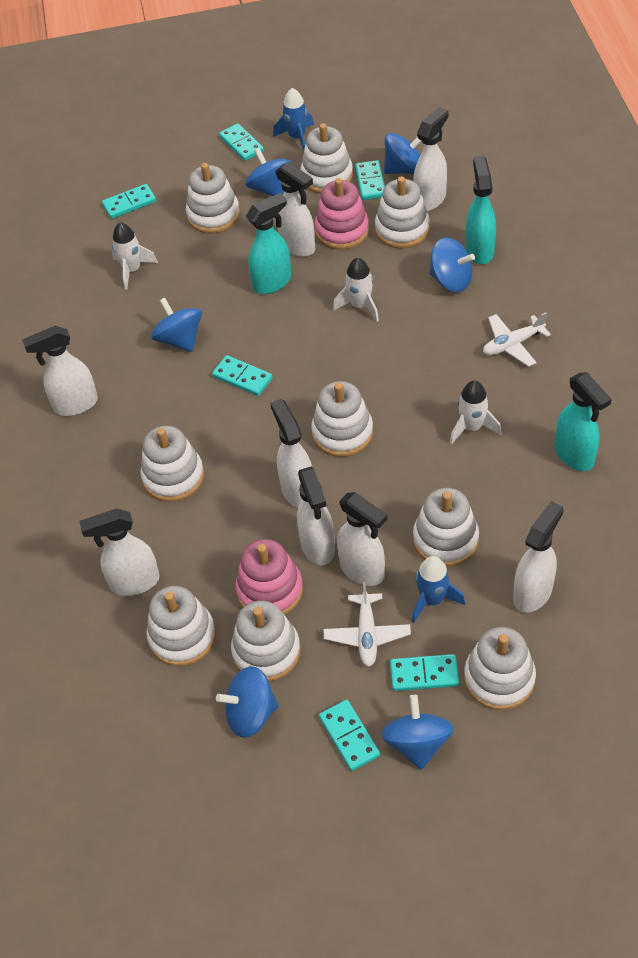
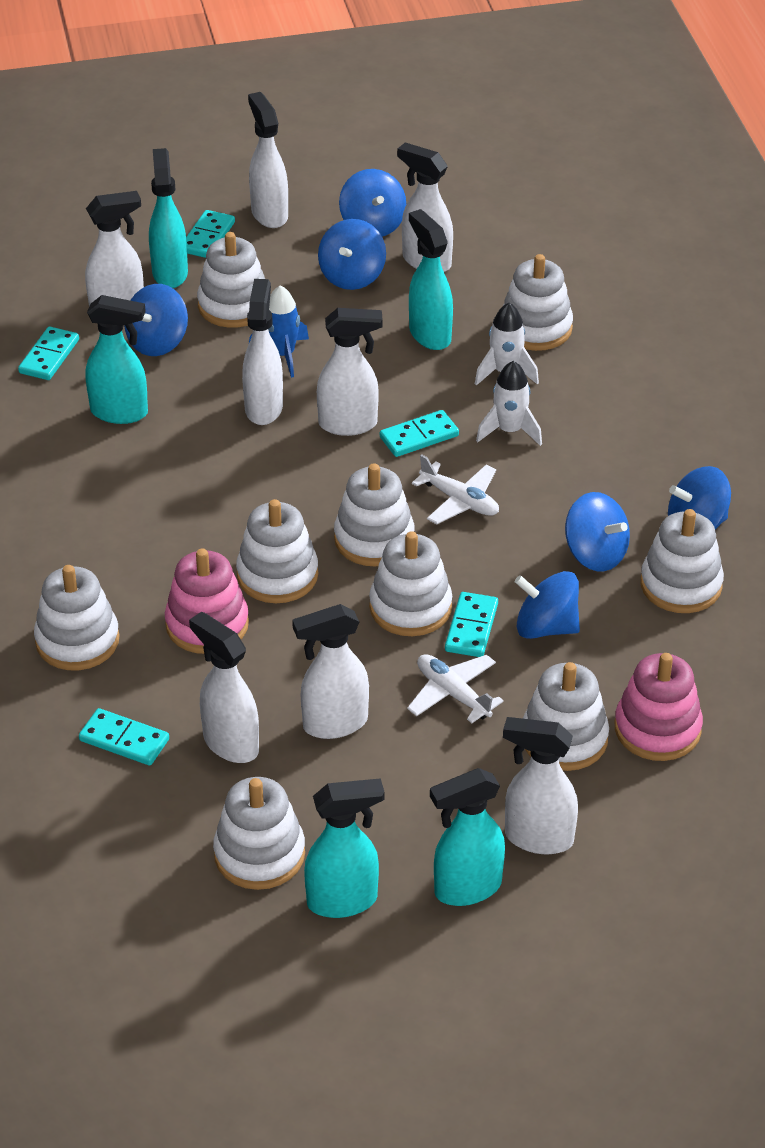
blue rocket: [273,88,314,150] [412,556,465,623] = 2 -> [249,285,309,378] = 1
turquoise domino: [102,184,156,219] [212,355,273,396] [219,123,264,161] [319,700,380,771] [355,160,385,200] [390,654,459,691] = 6 -> [18,327,79,380] [79,708,169,766] [186,210,235,258] [380,410,459,457] [445,592,498,657] = 5
turquoise spray bottle: [246,193,291,294] [466,156,496,264] [555,373,612,471] = 3 -> [86,295,148,424] [149,148,188,288] [304,778,384,918] [409,209,453,350] [430,768,505,906] = 5
white rocket: [112,222,158,290] [333,257,379,322] [450,380,502,445] = 3 -> [475,303,539,386] [476,361,542,446] = 2

